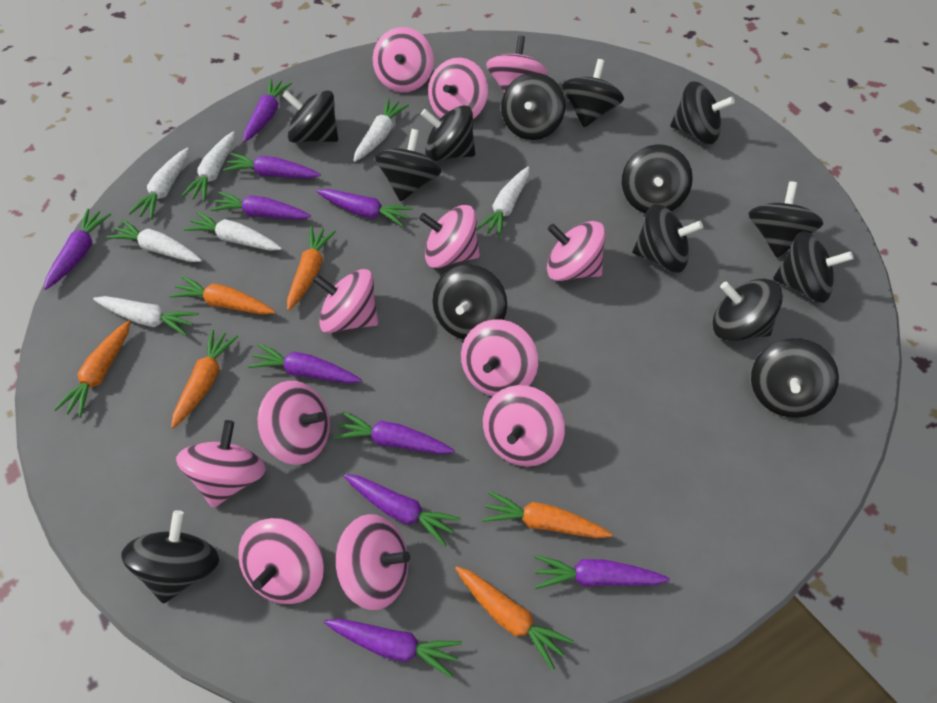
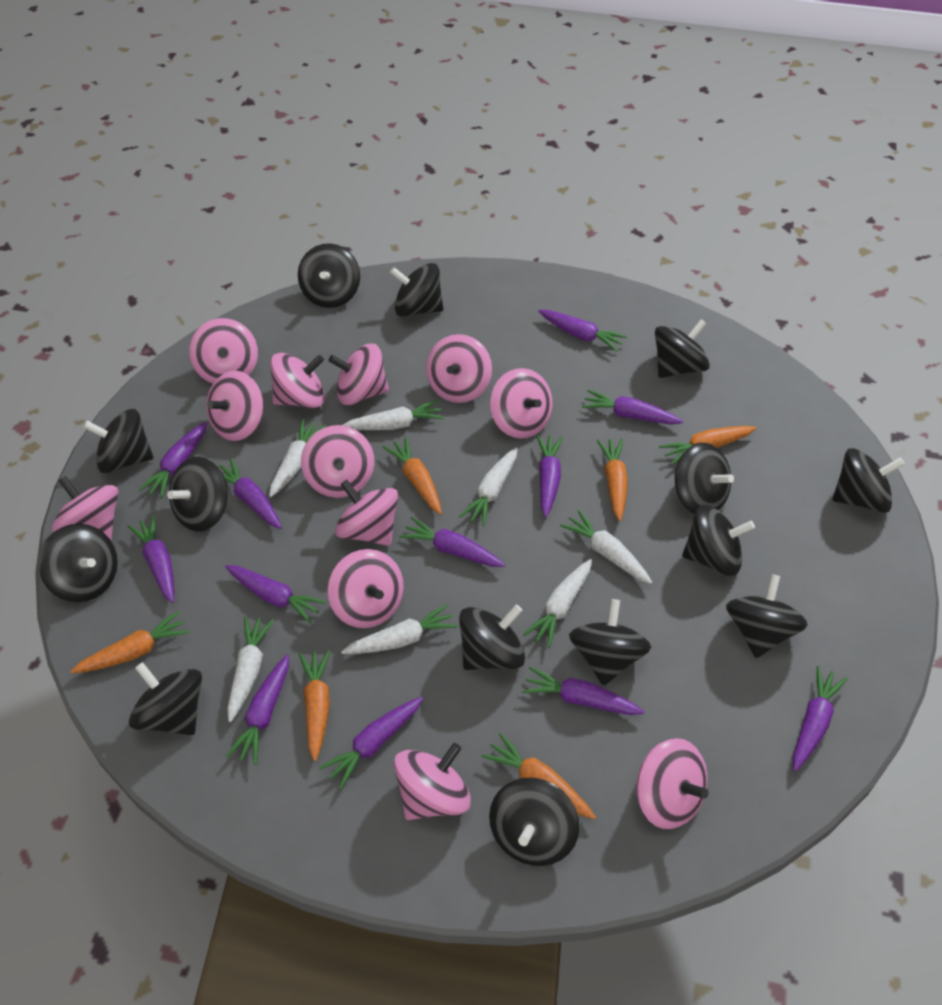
purple carrot: [44,209,111,290] [210,192,311,220] [223,153,321,179] [243,79,292,142] [248,343,362,384] [316,189,413,227] [324,619,462,678] [333,412,455,454] [344,474,461,547] [535,555,670,589] = 10 -> [127,515,174,603] [138,422,207,499] [220,458,282,529] [225,565,327,624] [226,655,289,765] [319,697,423,789] [399,517,505,567] [522,667,645,715] [536,435,563,517] [538,310,627,352] [582,390,683,424] [793,666,848,771] = 12

